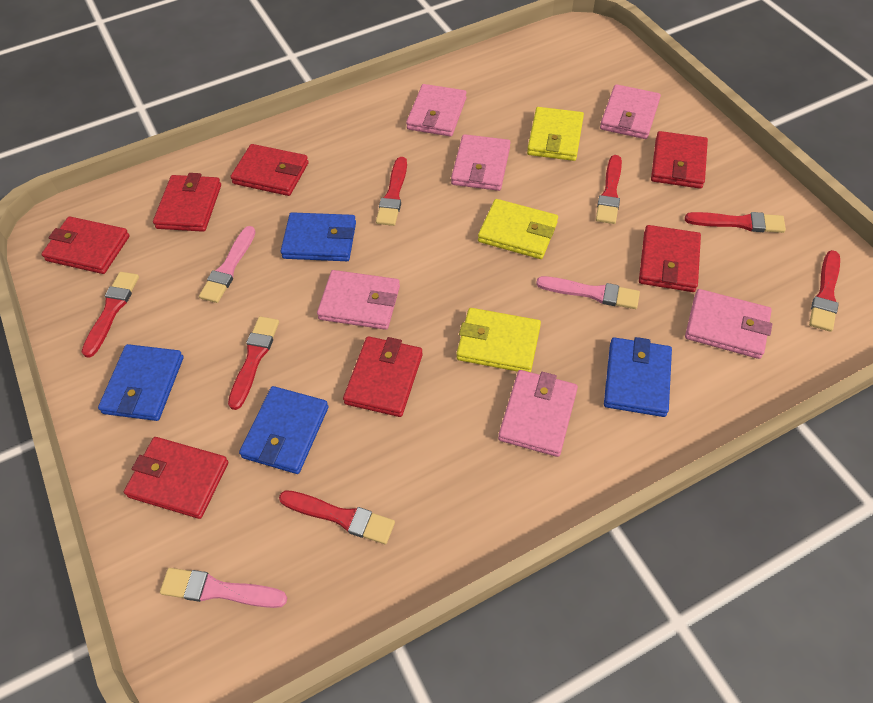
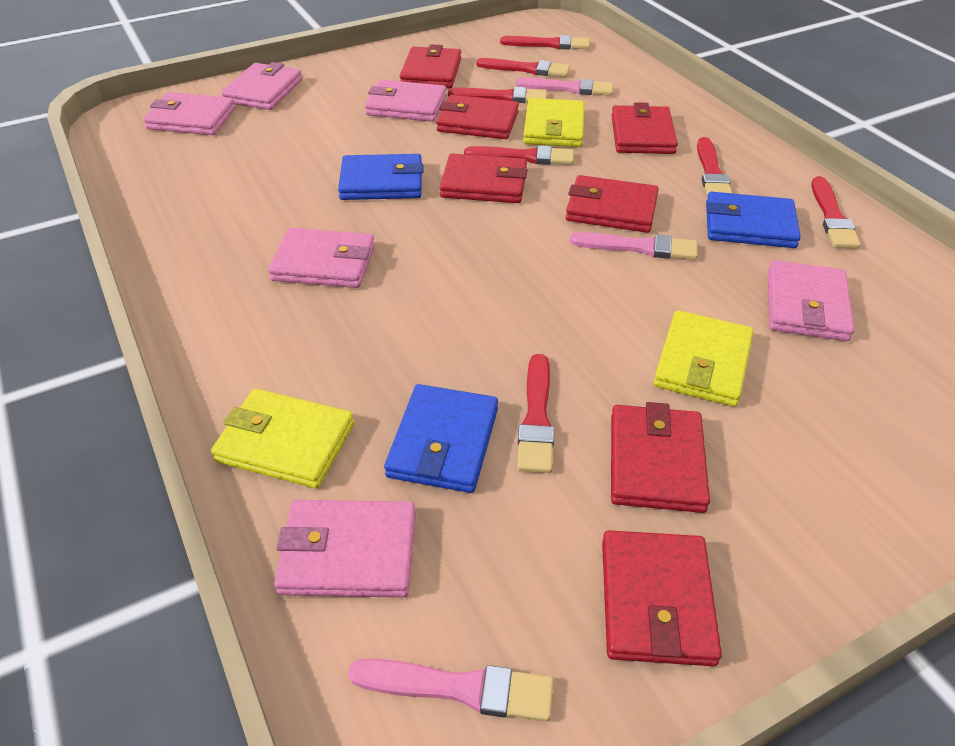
blue wallet: [98,344,183,421] [239,386,329,474] [280,212,356,261] [604,337,672,417] = 4 -> [338,154,423,200] [384,384,498,493] [706,192,801,248] = 3

